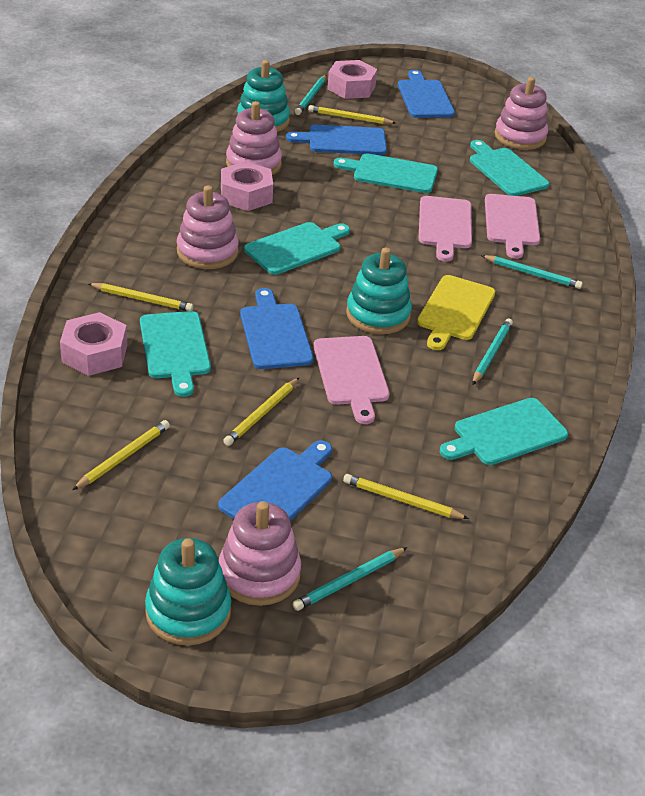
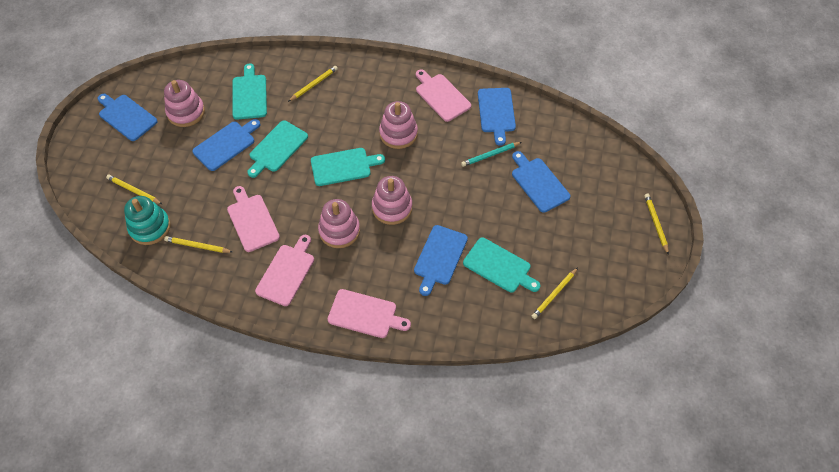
blue cutting board: [218,440,332,521] [240,288,313,369] [286,125,387,155] [398,70,455,118] = 4 -> [97,94,158,141] [192,119,260,171] [414,225,468,296] [478,88,516,146] [512,151,570,213] = 5
pink cutting board: [313,336,390,424] [418,196,472,262] [485,194,540,259] = 3 -> [227,186,280,252] [255,235,314,306] [328,289,411,338] [416,69,471,122] = 4
pink nut: [60,312,127,376] [221,161,273,211] [327,60,377,99] = 3 -> none = 0
turquoise cutting board: [140,311,211,397] [244,222,350,275] [333,153,438,193] [440,398,568,465] [470,140,549,196] = 5 -> [232,63,267,120] [247,120,308,178] [311,148,385,186] [463,238,540,293] = 4
turquoise pencil: [292,547,408,611] [295,75,326,115] [473,318,513,385] [481,255,583,289] = 4 -> [461,142,522,167] = 1
turquoise stacking toy: [145,538,231,645] [237,60,290,132] [346,248,412,334] = 3 -> [124,196,171,245] = 1
yellow cutting board: [417,275,495,350] = 1 -> none = 0

